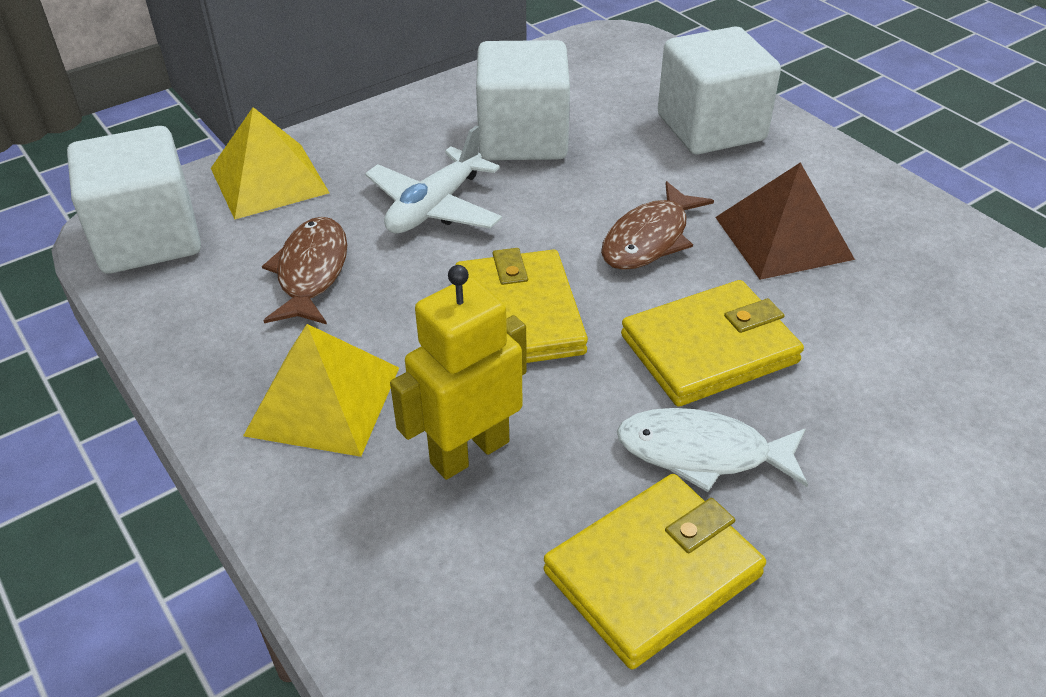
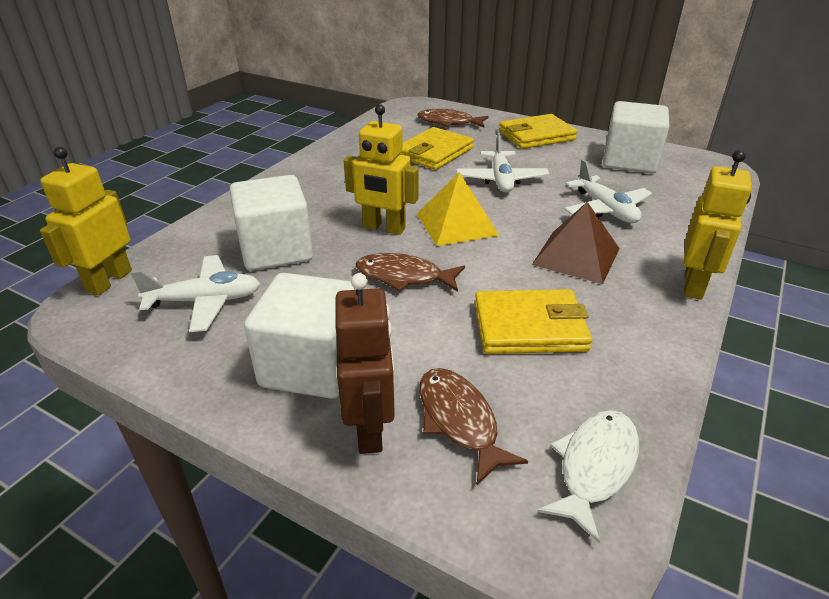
brown fish: [262,217,347,324] [601,181,714,270] = 2 -> [356,253,465,292] [417,109,489,127] [420,368,528,485] = 3
brown robot: none = 0 -> [335,273,395,454] = 1
white plane: [365,126,502,234] = 1 -> [131,255,260,332] [456,133,549,193] [564,159,652,223] = 3
yellow pyramid: [211,107,330,219] [243,324,399,457] = 2 -> [417,172,500,246] = 1
yellow robot: [390,265,527,480] = 1 -> [40,147,132,295] [344,104,419,235] [684,150,752,300] = 3

